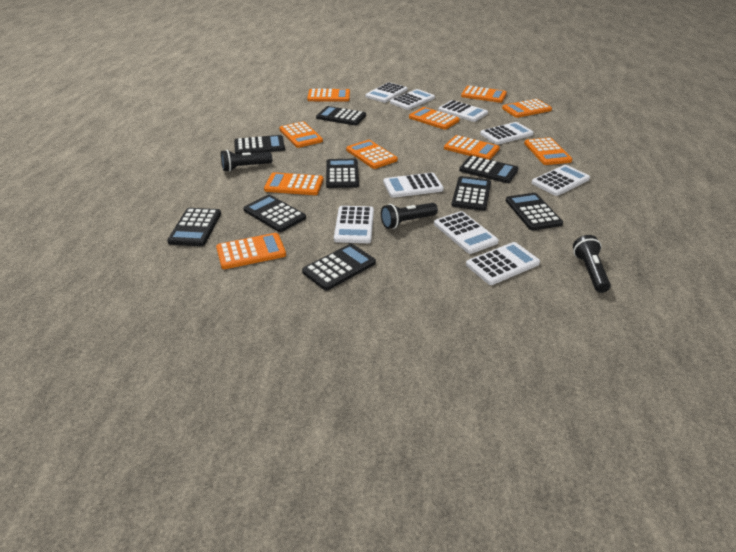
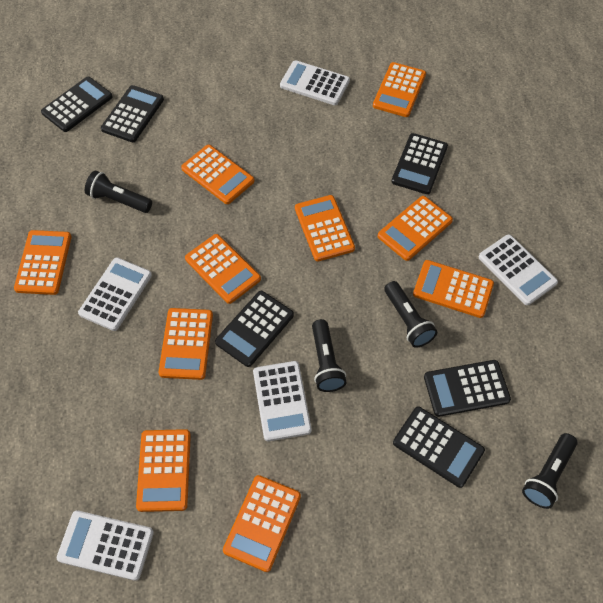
black calculator: [167,208,221,246] [234,135,285,154] [243,195,306,232] [302,244,376,291] [316,106,366,126] [326,159,359,188] [452,176,491,211] [459,156,518,183] [506,193,563,230] = 9 -> [41,77,113,132] [101,85,164,142] [215,291,294,367] [391,133,448,194] [393,406,485,488] [424,360,511,417] = 6
black flashlight: [221,150,272,172] [381,203,438,229] [573,235,611,293] = 3 -> [85,170,152,213] [312,319,347,392] [384,281,437,348] [522,433,577,509] = 4
white calculator: [334,206,374,243] [366,82,407,103] [383,173,444,198] [390,89,435,110] [434,211,499,254] [438,100,488,122] [466,242,540,285] [480,122,534,145] [532,165,590,196] = 9 -> [57,510,154,581] [78,257,152,331] [253,361,312,441] [280,60,350,105] [479,234,558,305] = 5

